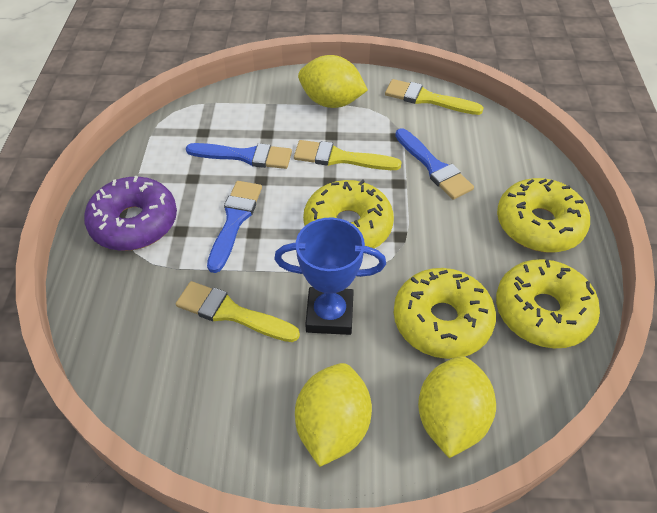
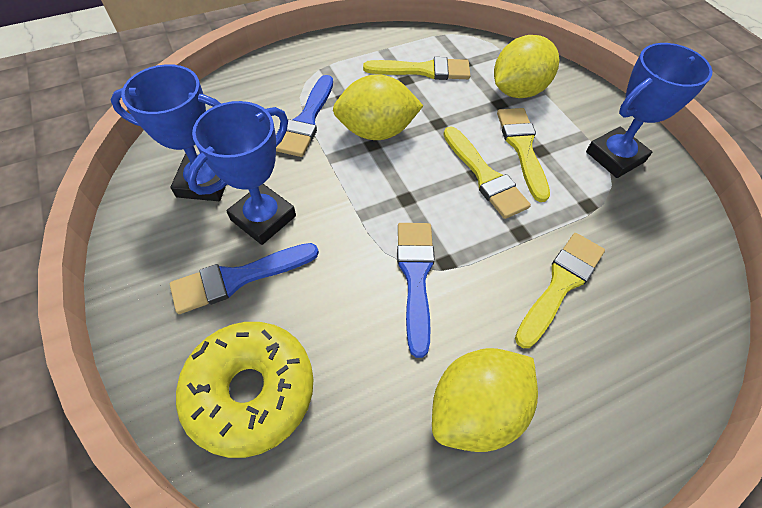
blue trophy: [274,218,386,335] = 1 -> [111,64,226,201] [187,101,296,245] [586,43,713,178] = 3
purple donut: [84,176,177,251] = 1 -> none = 0
yellow brush: [176,281,300,342] [294,140,401,170] [385,79,483,115] = 3 -> [363,57,470,80] [443,126,531,219] [497,108,550,202] [515,233,605,348] = 4
yellow donut: [303,179,394,248] [394,268,496,359] [496,259,600,348] [497,178,590,253] = 4 -> [176,322,314,458] = 1

